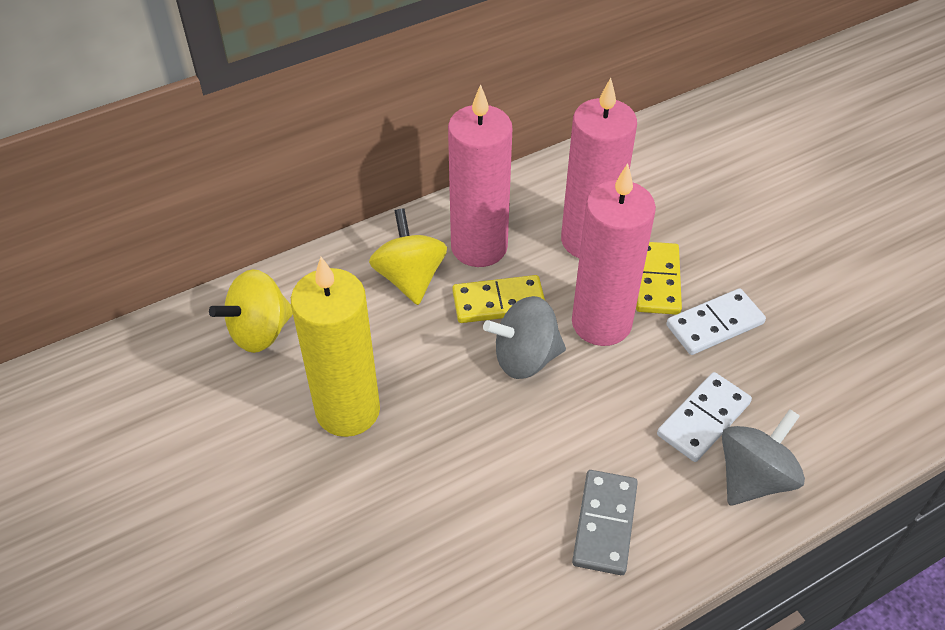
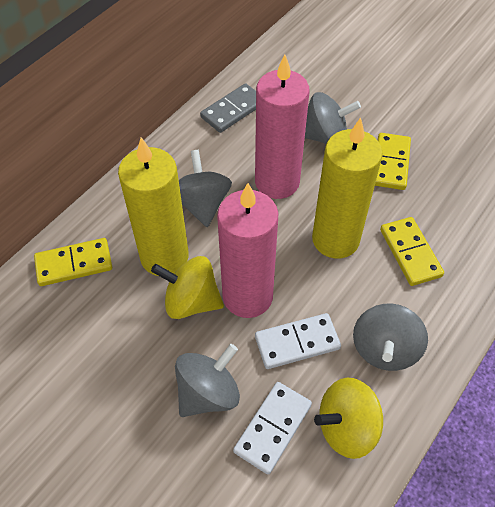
grey spinning top: [483,296,566,379] [722,409,805,506] = 2 -> [175,344,240,417] [179,150,232,227] [305,92,361,144] [353,304,428,371] = 4
pink candle: [448,84,513,267] [561,78,637,258] [572,163,656,346] = 3 -> [217,183,279,318] [255,55,310,199] = 2
yellow candle: [291,257,380,437] = 1 -> [118,137,189,276] [312,117,383,259] = 2
yellow domino: [452,275,545,323] [636,242,682,315] = 2 -> [34,238,112,286] [375,133,411,190] [380,217,444,286] = 3

